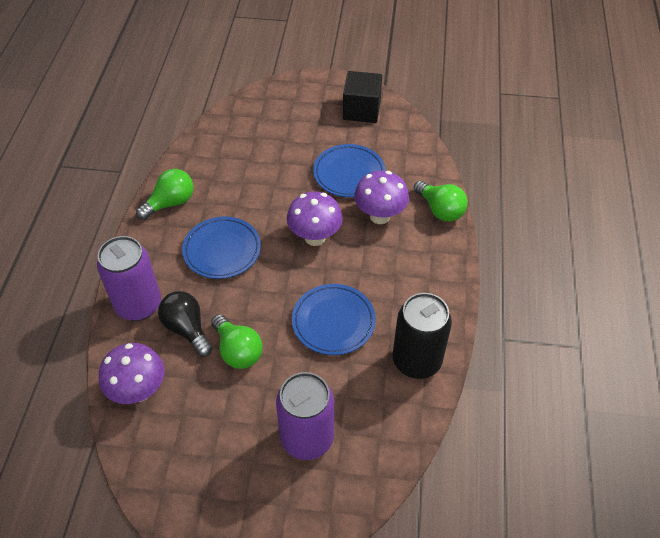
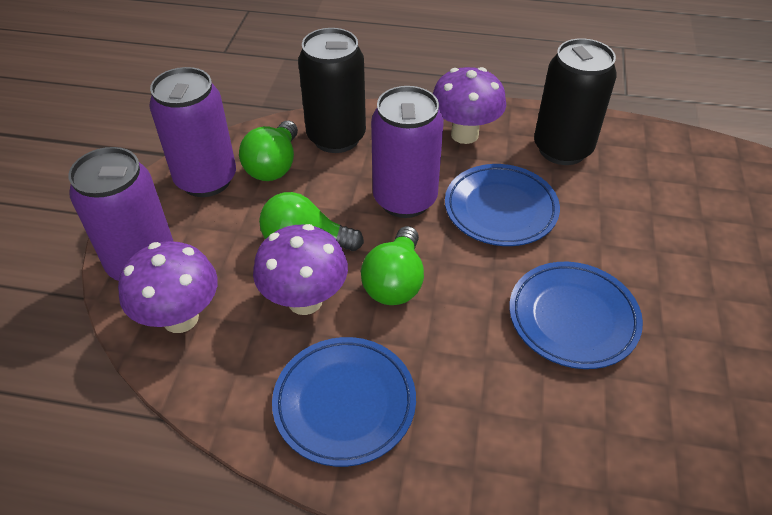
black can: [392,293,452,379] = 1 -> [298,28,366,153] [534,38,617,165] = 2
black cube: [343,71,382,123] = 1 -> none = 0
black light bulb: [158,291,212,357] = 1 -> none = 0
purple can: [97,236,161,321] [276,372,334,460] = 2 -> [68,147,174,281] [149,67,236,197] [371,86,444,218] = 3

